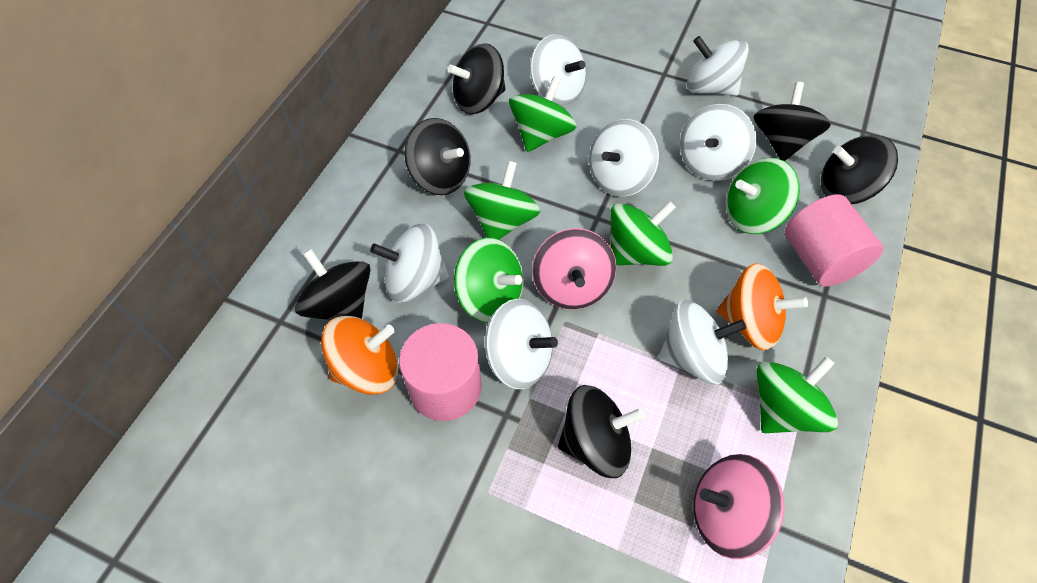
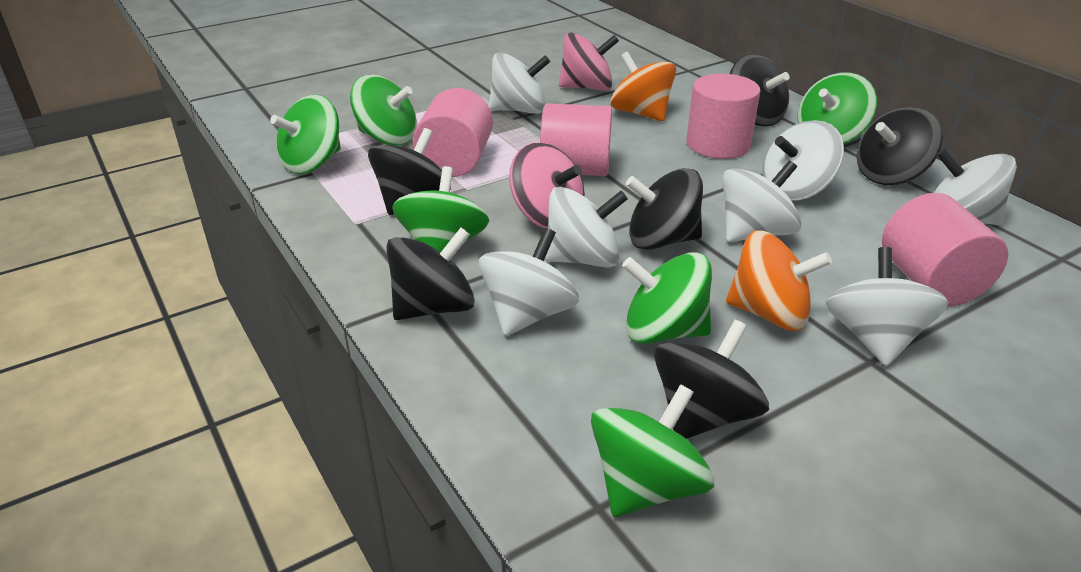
pink cylinder: [399,323,482,421] [785,194,884,287] = 2 -> [413,88,493,177] [540,103,612,176] [686,74,761,159] [882,193,1008,306] = 4

